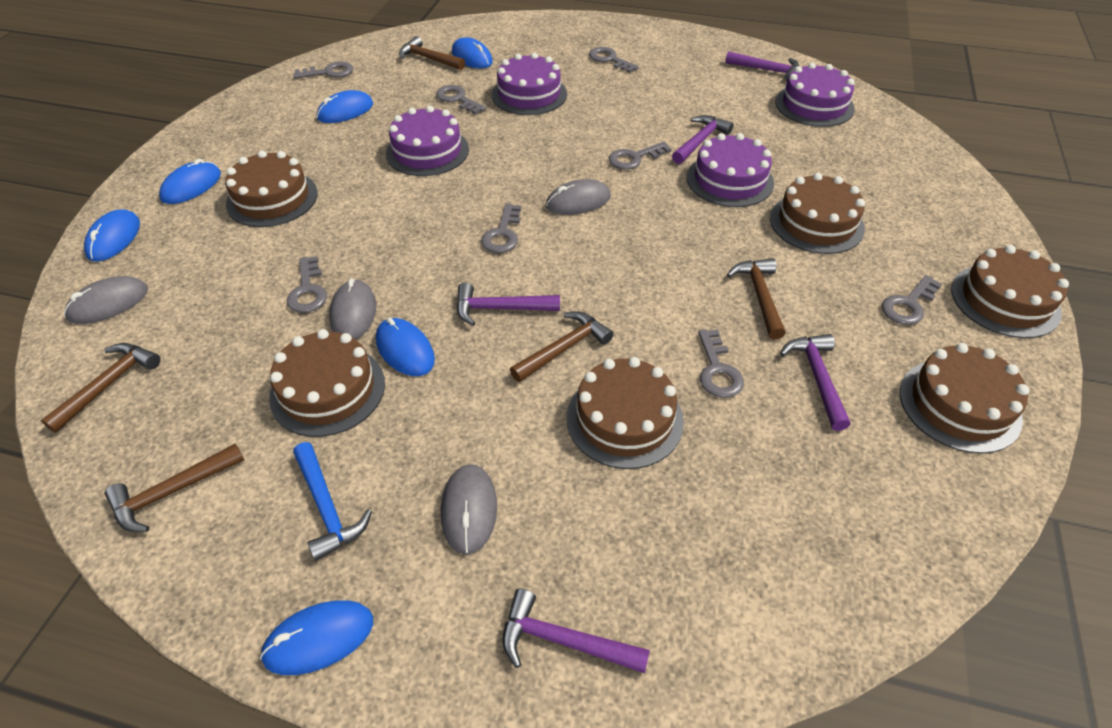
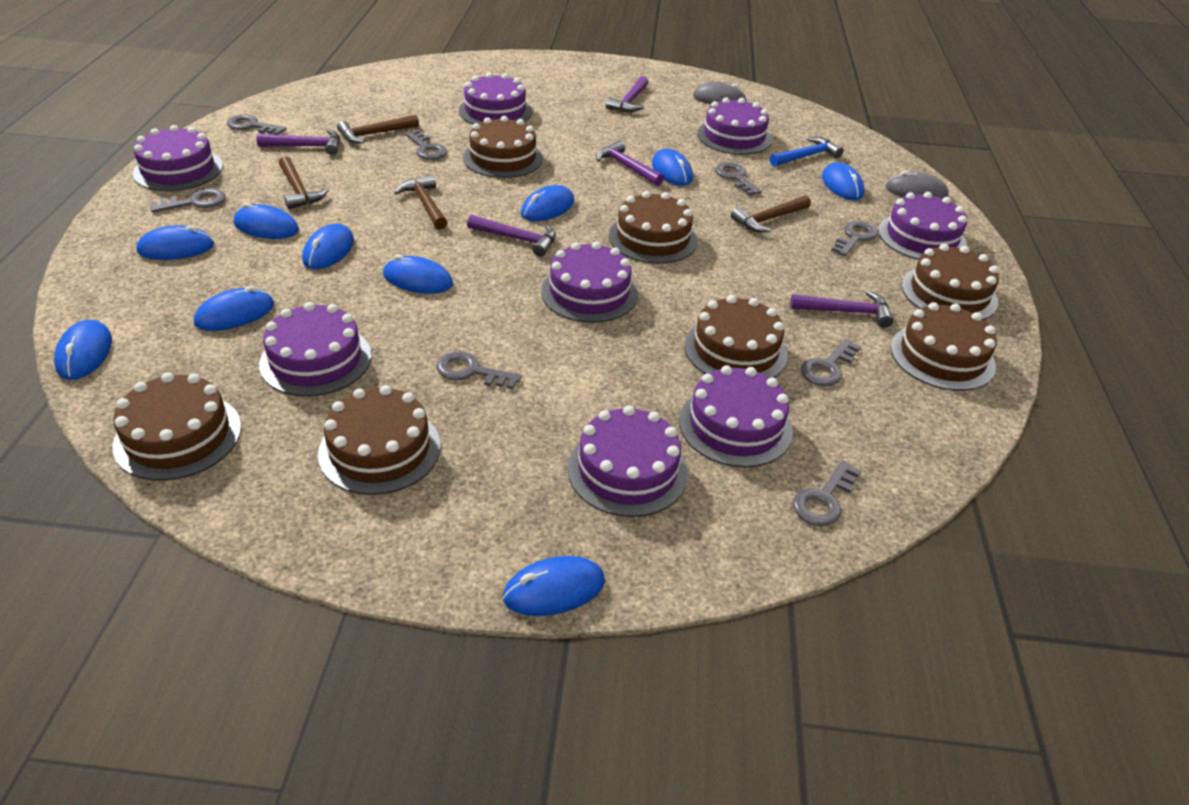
blue mouse: [84,210,140,262] [159,159,221,204] [260,600,373,675] [317,90,373,123] [376,318,435,376] [452,37,493,69] = 6 -> [54,320,112,380] [136,225,214,260] [194,286,274,331] [234,203,299,239] [302,224,354,269] [383,255,453,294] [503,556,605,616] [521,185,574,221] [652,149,693,186] [822,162,865,200] = 10
brown cake: [225,151,318,227] [269,329,385,437] [566,357,684,469] [770,173,865,254] [900,343,1029,454] [951,245,1069,338] = 6 -> [112,372,241,481] [318,385,441,495] [463,116,543,178] [609,191,698,264] [684,295,788,378] [890,302,997,391] [902,244,999,320] = 7
brown hammer: [41,343,160,433] [105,443,244,532] [399,36,465,70] [510,311,613,382] [727,258,786,340] = 5 -> [279,157,328,209] [337,114,419,143] [394,175,448,230] [731,195,811,232] = 4
grey mouse: [64,276,148,324] [329,279,376,340] [441,464,497,555] [546,179,611,215] = 4 -> [693,82,747,104] [885,171,949,199] = 2
purple cake: [386,106,469,176] [492,53,567,115] [686,133,774,207] [775,63,855,127] = 4 -> [133,125,223,191] [259,302,372,396] [459,72,532,124] [541,241,638,323] [568,406,688,517] [679,365,793,467] [697,97,772,155] [878,192,967,260] = 8

